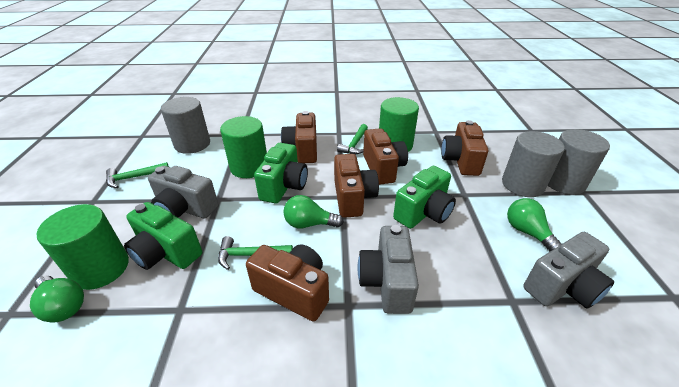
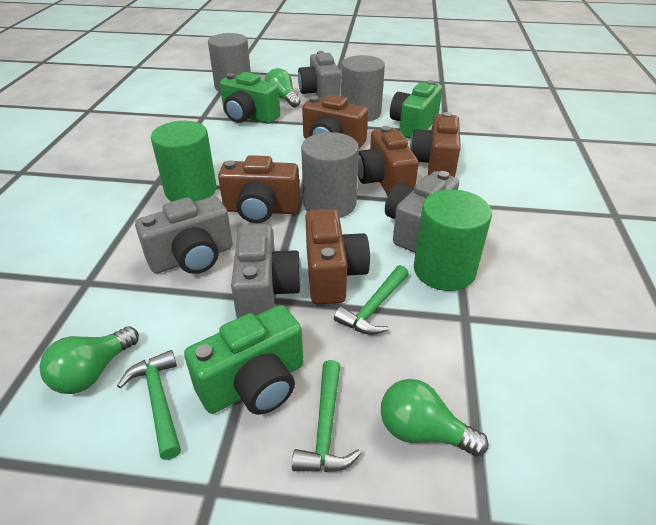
green cylinder: [36,204,129,290] [220,116,267,178] [379,97,419,152] = 3 -> [151,121,217,202] [414,189,492,291] = 2
grey camera: [148,166,218,218] [358,225,419,314] [523,232,614,308] = 3 -> [135,196,233,274] [231,224,302,318] [298,51,341,99] [385,171,459,253] = 4

